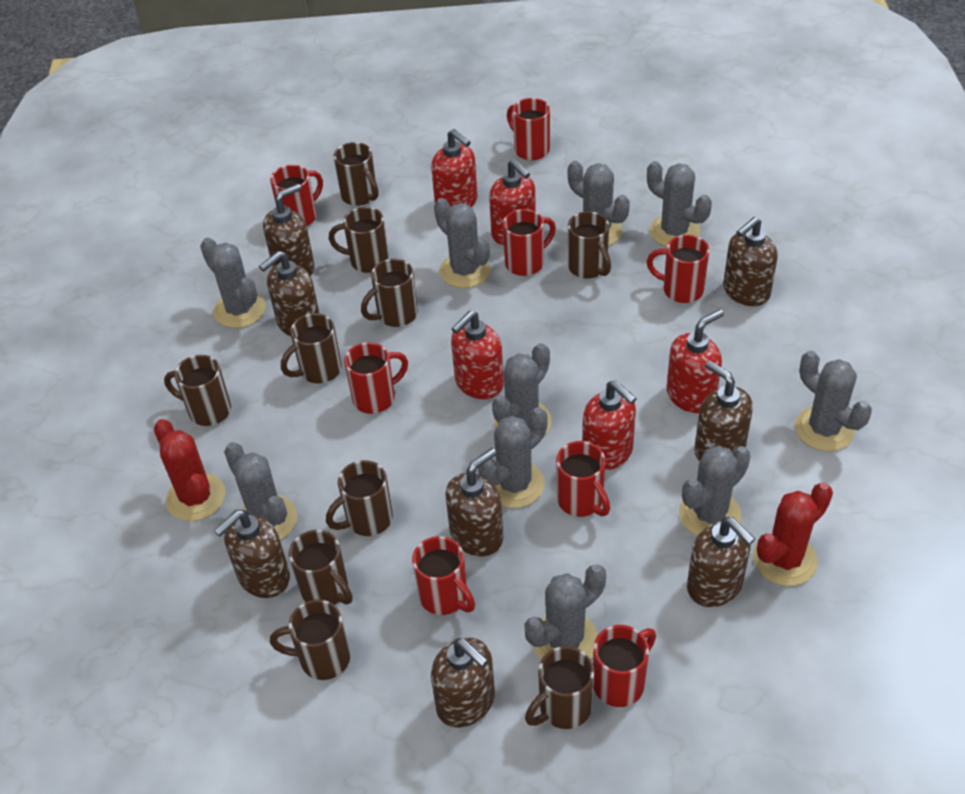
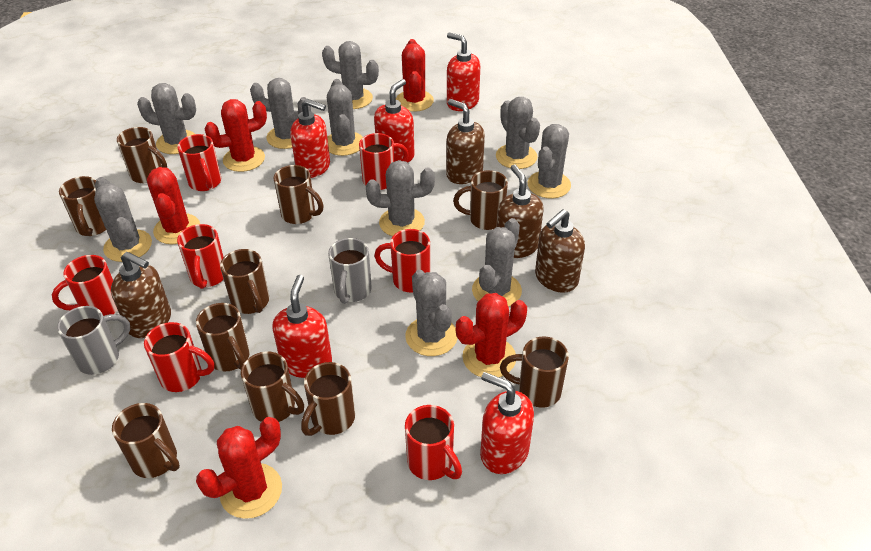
brown soap dispenser: [213,510,290,598] [259,251,320,336] [263,183,315,276] [431,638,495,728] [445,448,503,557] [687,517,755,607] [694,360,753,461] [723,217,778,306] = 8 -> [111,252,171,338] [446,99,485,184] [496,164,543,258] [535,209,585,293] = 4
grey mug: none = 0 -> [57,306,130,375] [328,238,372,304] = 2
red cactus: [154,419,225,521] [753,482,833,586] = 2 -> [147,167,200,244] [196,417,282,519] [205,99,267,172] [396,39,434,112] [456,293,527,377] = 5
red mug: [270,165,323,226] [344,342,408,414] [412,536,475,615] [503,209,556,276] [507,98,550,160] [556,441,610,517] [593,625,656,707] [646,235,710,303] = 8 -> [52,255,118,316] [144,322,214,392] [177,134,221,191] [177,224,224,289] [359,133,409,190] [374,229,430,293] [405,405,462,480] = 7

